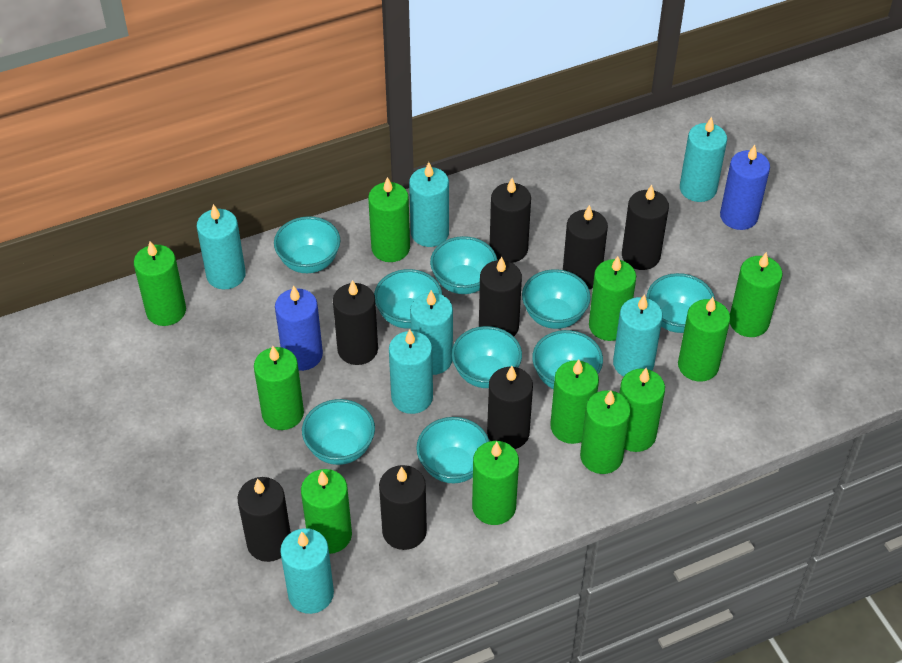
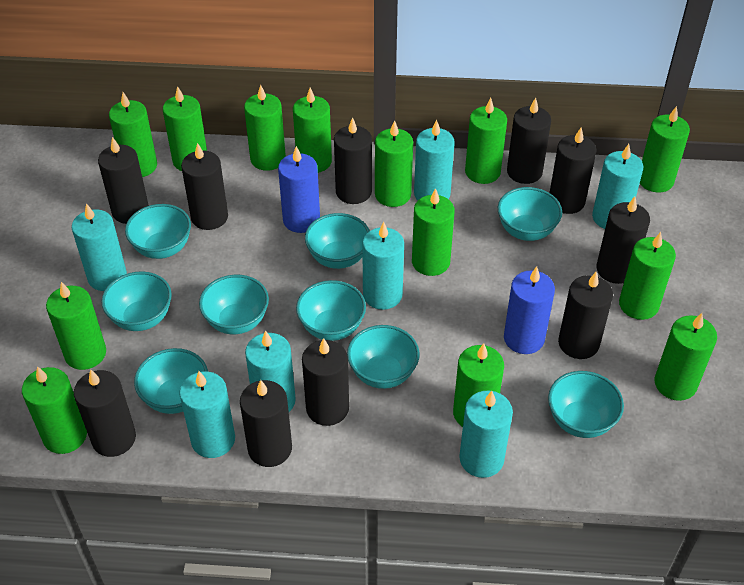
black candle: [238,477,291,562] [333,280,378,365] [379,465,427,550] [479,257,522,336] [487,366,533,449] [490,178,531,263] [563,205,608,289] [622,185,669,270] = 8 -> [74,369,136,457] [98,137,149,224] [181,143,228,230] [240,380,292,467] [302,338,349,426] [334,117,372,204] [507,98,551,184] [550,127,596,214] [558,272,613,359] [597,196,650,284] = 10
green candle: [134,241,186,326] [254,346,304,430] [301,469,352,554] [368,177,410,262] [472,441,519,525] [550,360,599,444] [580,390,631,474] [589,256,636,341] [619,368,665,452] [678,297,730,382] [730,252,783,337] = 11 -> [22,366,87,454] [46,282,106,370] [109,92,157,177] [163,86,207,171] [244,85,286,171] [293,88,332,173] [375,120,413,207] [412,188,455,276] [453,344,504,427] [465,98,507,184] [619,232,676,320] [640,106,690,193] [654,313,717,401] = 13

